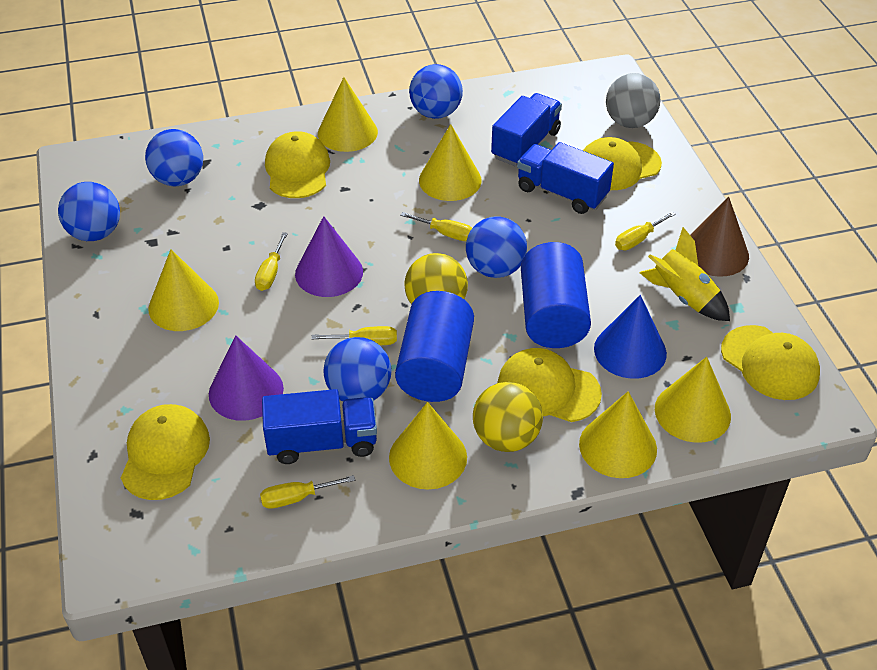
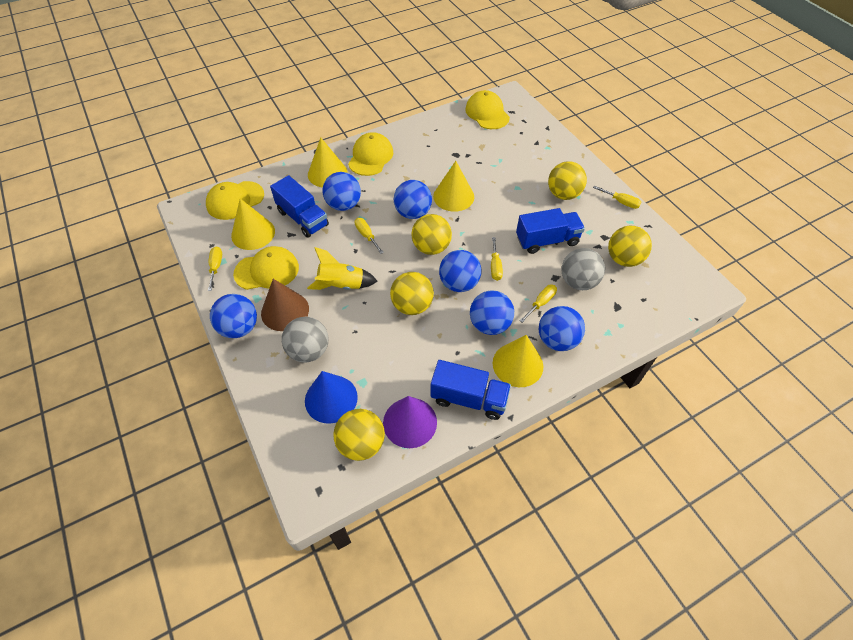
blue ball: [58,182,120,241] [145,129,203,186] [324,337,391,401] [409,64,463,119] [466,216,527,278] = 5 -> [210,294,257,338] [323,172,361,211] [394,180,432,219] [439,250,481,292] [470,290,514,335] [539,306,585,351] = 6
blue cylinder: [395,291,474,402] [521,242,591,348] = 2 -> none = 0
grey ball: [606,73,661,128] = 1 -> [282,317,328,363] [561,248,605,290] = 2
purple cone: [209,335,284,421] [295,216,363,297] = 2 -> [383,396,437,448] = 1
yellow ball: [404,253,468,305] [473,382,543,452] = 2 -> [333,409,385,461] [390,272,434,315] [411,214,452,255] [548,161,587,200] [608,226,652,267] = 5
yellow cap: [121,404,210,500] [265,131,330,198] [497,348,602,422] [583,137,662,190] [721,325,820,400] = 5 -> [206,181,264,220] [233,246,299,290] [348,132,393,176] [465,90,510,129] = 4
yellow cone: [148,249,219,331] [318,77,378,152] [389,402,467,490] [419,124,482,201] [579,391,657,478] [655,357,731,443] = 6 -> [231,199,275,250] [308,137,348,187] [433,161,474,212] [493,335,543,387] = 4

